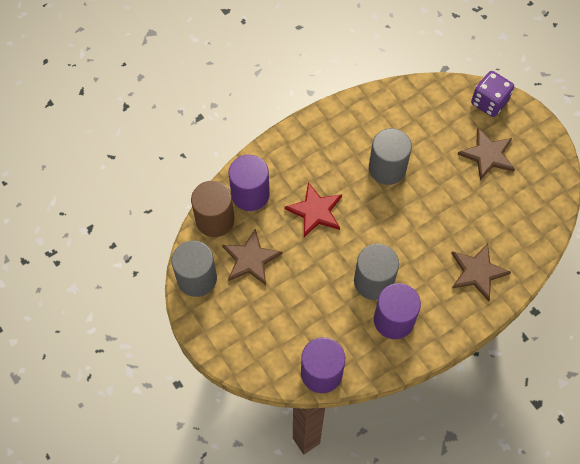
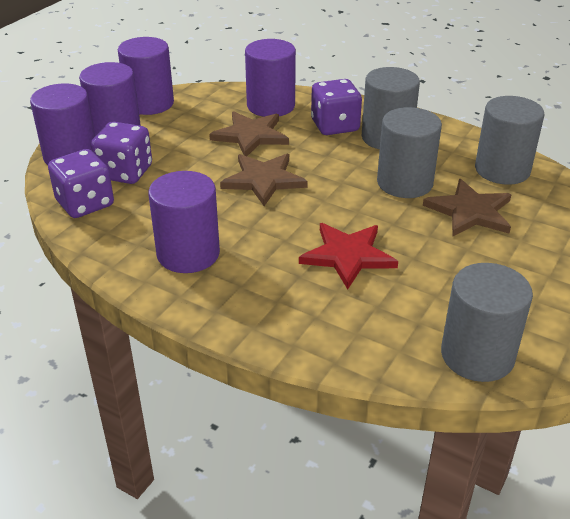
brown cylinder: [191,181,234,237] = 1 -> none = 0
grey cylinder: [171,241,217,297] [354,244,399,300] [369,128,412,185] = 3 -> [362,67,420,149] [377,107,442,198] [441,263,533,382] [475,96,544,185] = 4
purple cylinder: [228,155,270,211] [301,337,345,393] [374,283,421,339] = 3 -> [30,83,95,165] [79,62,141,136] [118,37,174,115] [148,171,220,273] [245,39,296,117] = 5
purple dice: [471,71,514,117] = 1 -> [48,149,114,218] [91,121,152,184] [311,79,362,135] = 3

